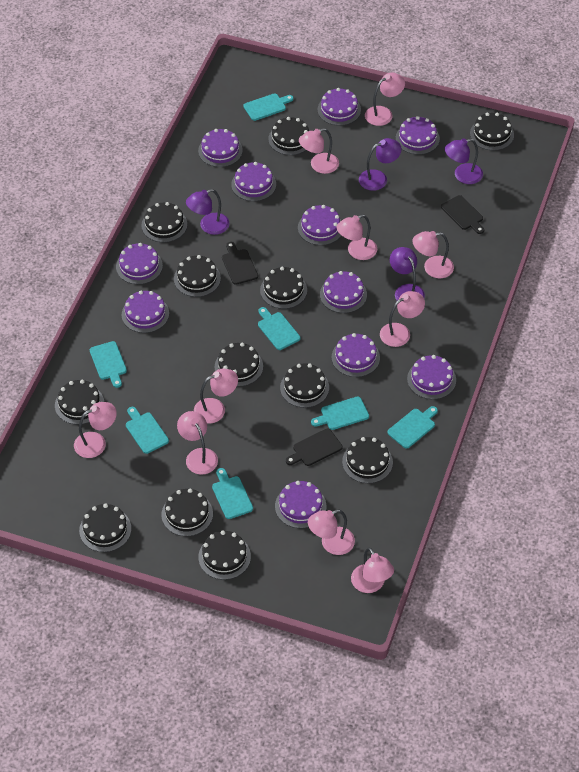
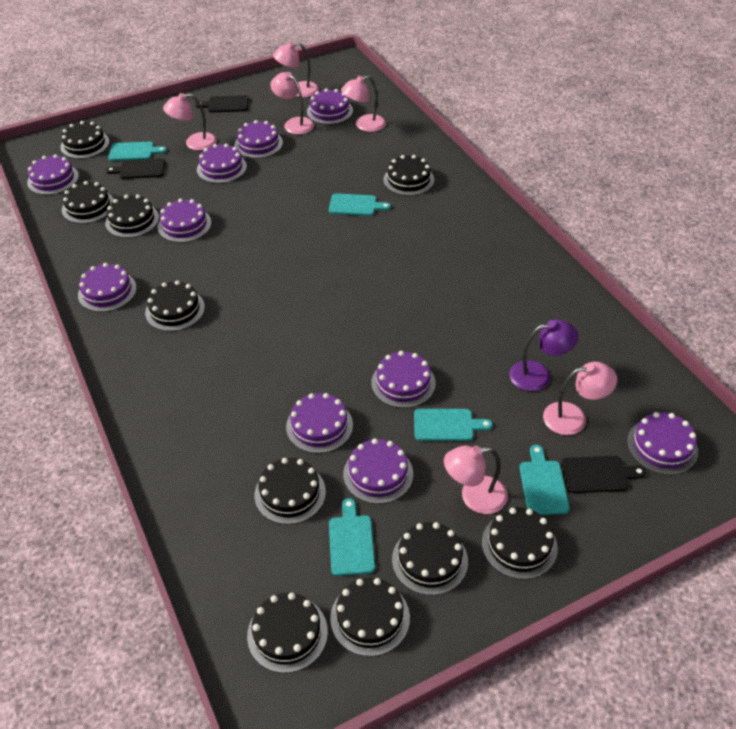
black cake: [55,380,104,425] [79,504,131,552] [141,202,187,242] [161,488,213,536] [174,255,221,297] [198,530,251,580] [215,342,263,387] [260,267,307,309] [268,117,309,155] [280,363,329,408] [342,437,393,483] [470,113,514,150] = 12 -> [60,121,109,159] [62,181,114,224] [105,194,159,238] [145,280,205,331] [247,593,328,673] [255,458,326,524] [330,578,410,656] [383,155,434,196] [392,522,468,595] [482,508,558,579] = 10
pink lamp: [74,402,117,458] [177,411,218,475] [194,369,238,424] [299,128,339,174] [308,510,355,555] [336,215,377,260] [351,548,394,593] [365,73,405,126] [380,291,425,347] [412,231,454,278] = 10 -> [163,93,217,151] [270,72,314,134] [273,42,319,97] [341,75,386,132] [444,446,508,514] [543,362,617,435] = 6
purple cake: [116,243,163,284] [122,291,169,333] [198,129,243,167] [231,162,276,201] [275,481,326,528] [298,205,342,245] [317,88,361,126] [320,271,367,313] [331,333,380,377] [396,116,440,155] [407,355,456,399] = 11 -> [27,154,79,195] [78,263,137,312] [158,199,211,243] [197,144,247,183] [235,120,283,158] [286,393,353,453] [307,88,353,124] [343,439,413,504] [371,351,436,408] [627,412,698,475] = 10
purple lamp: [186,189,230,235] [359,138,402,191] [390,247,425,301] [445,138,483,184] = 4 -> [509,319,578,391] = 1
turquoise cutting board: [90,341,127,388] [126,407,169,454] [212,468,253,519] [243,93,294,121] [258,307,300,350] [311,397,369,430] [387,406,438,449] = 7 -> [108,142,167,161] [329,193,391,216] [329,498,375,576] [414,409,492,441] [520,445,570,515] = 5

